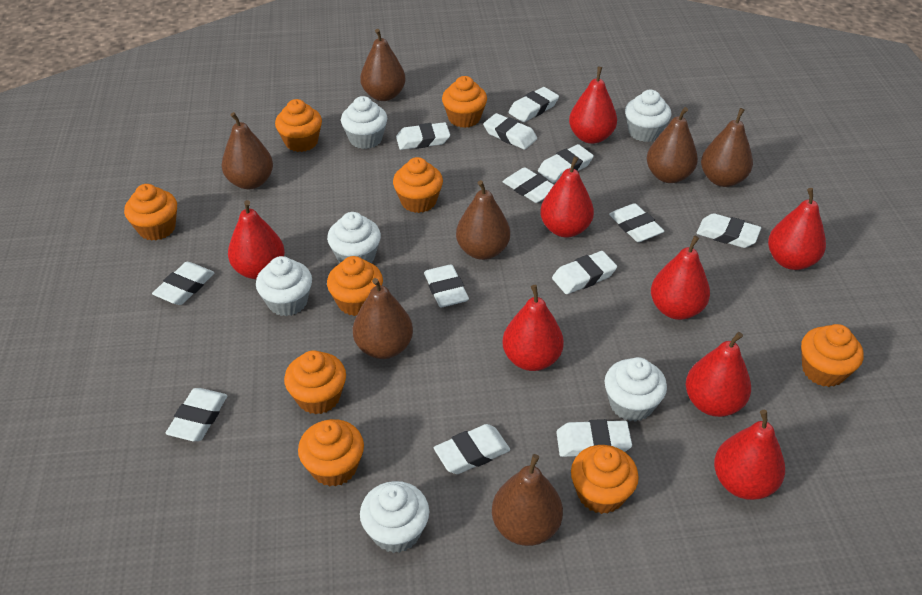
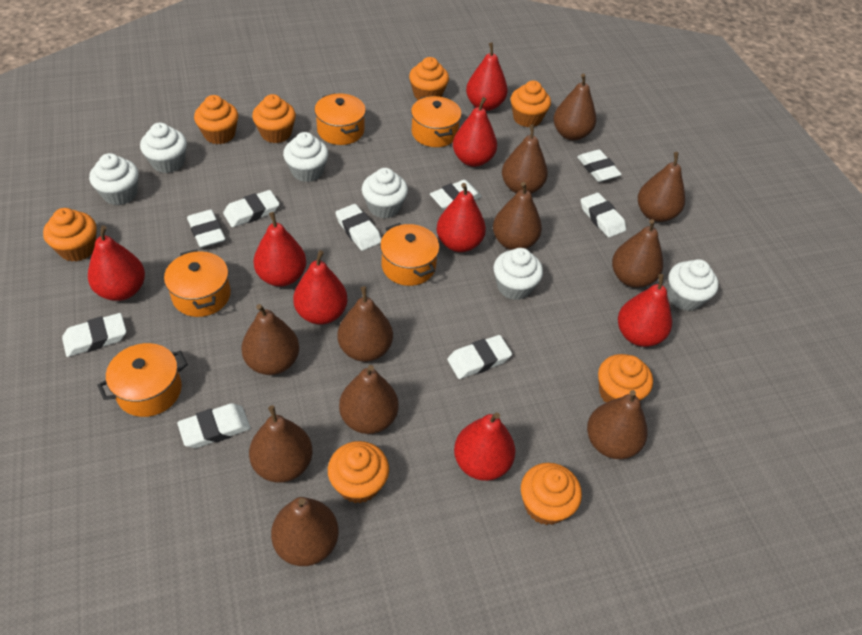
brown pear: [222,112,273,189] [353,278,413,359] [360,29,406,101] [456,180,510,260] [492,454,563,546] [647,107,698,183] [701,108,753,187] = 7 -> [241,304,299,375] [249,405,313,483] [271,497,339,566] [337,286,393,362] [339,365,398,434] [493,182,542,250] [502,124,548,194] [553,74,596,141] [587,390,647,459] [612,219,663,288] [638,152,685,222] = 11
orange cupcake: [124,184,177,241] [275,99,322,152] [284,350,346,415] [298,419,364,487] [327,256,383,316] [393,157,443,213] [442,76,487,128] [571,445,639,514] [801,324,864,387] = 9 -> [43,208,96,262] [194,95,238,144] [252,94,296,143] [328,441,389,503] [409,57,449,100] [511,80,551,127] [521,463,582,525] [598,354,653,403] = 8
orange pot: none = 0 -> [97,343,188,417] [164,249,231,317] [314,93,366,145] [380,223,439,286] [411,96,462,147] = 5
white eraser: [152,262,214,305] [166,388,227,441] [396,122,450,150] [424,264,469,307] [434,424,510,474] [483,113,537,150] [503,167,554,203] [509,87,559,122] [538,144,594,183] [552,251,617,294] [556,419,632,457] [609,203,664,242] [697,213,761,248] = 13 -> [62,313,126,357] [177,403,250,448] [187,210,226,248] [223,190,279,227] [335,204,381,251] [430,180,482,210] [447,335,512,379] [577,150,622,182] [581,193,626,238] = 9

